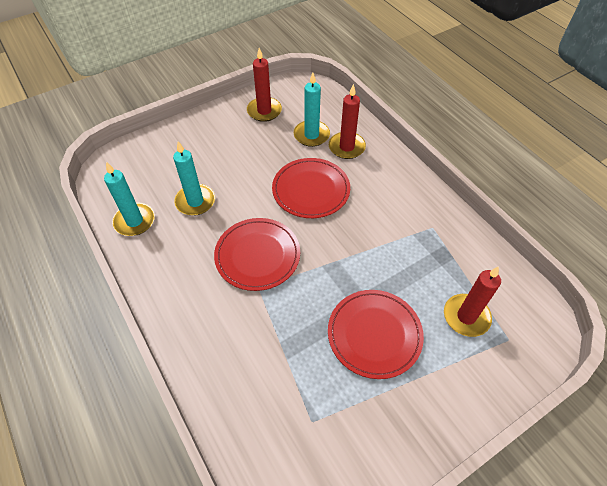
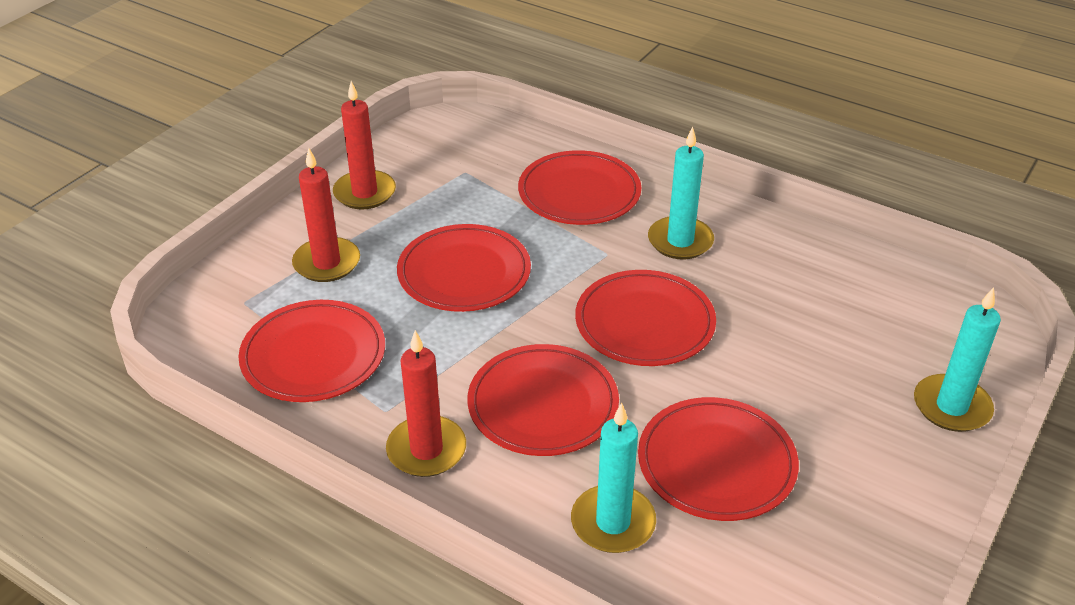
red plate: [214,218,300,291] [272,158,350,218] [328,290,424,379] = 3 -> [239,300,385,402] [397,224,531,312] [467,344,619,456] [518,150,641,225] [575,270,716,366] [638,397,799,521] = 6

